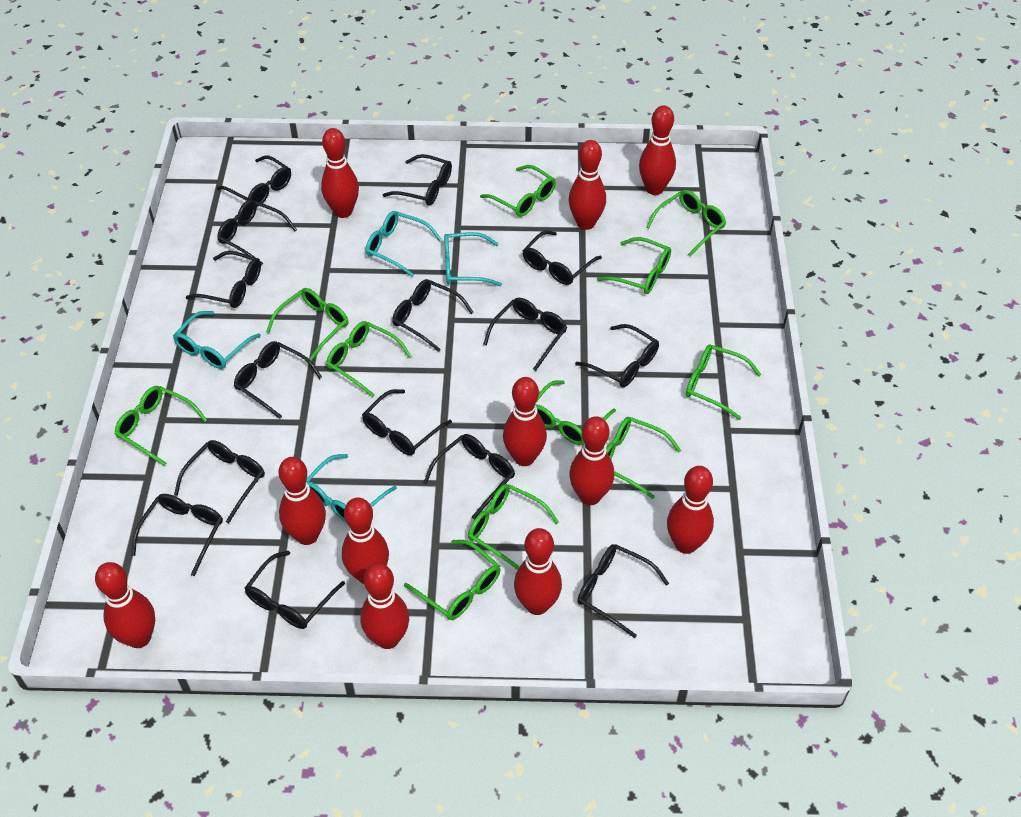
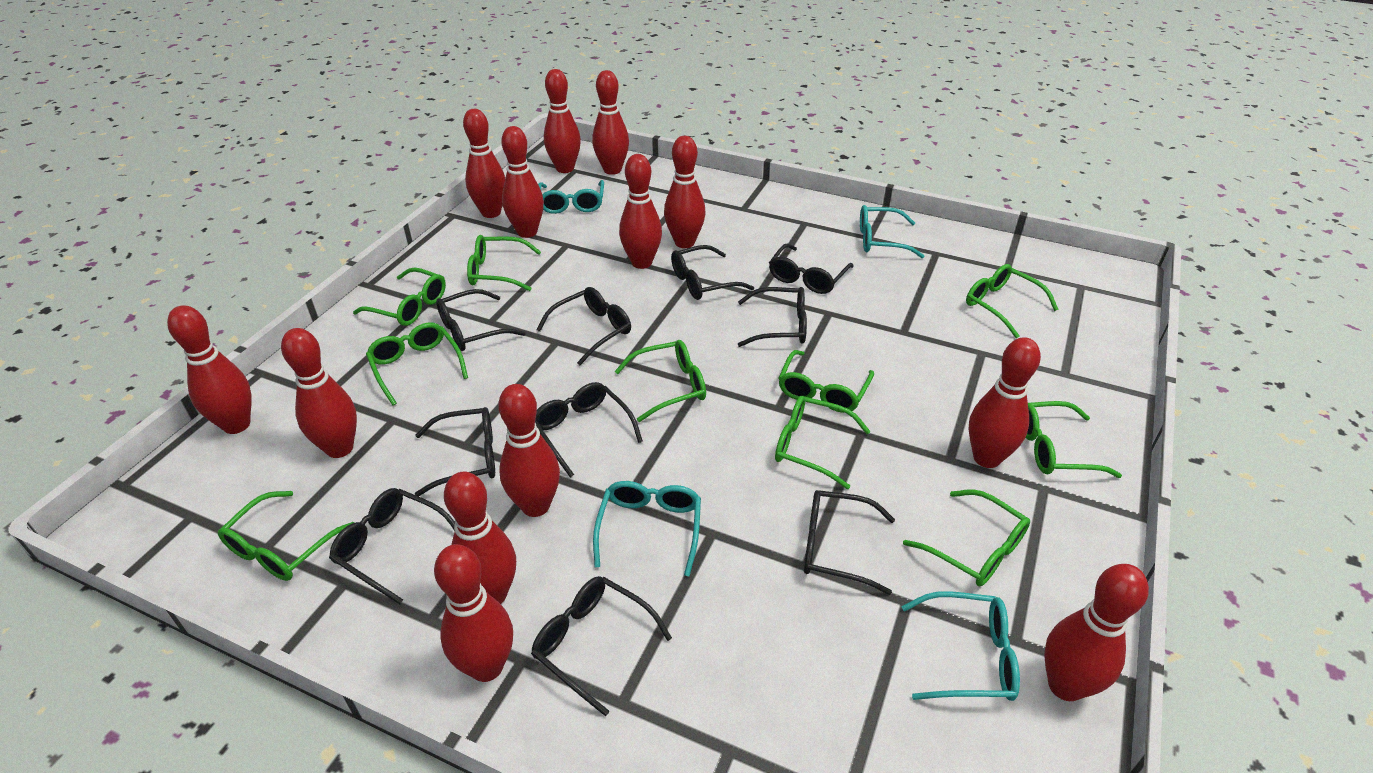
black glasses: [131,494,223,576] [174,440,265,523] [186,251,261,308] [217,155,291,206] [217,200,297,266] [234,341,322,419] [245,551,345,629] [362,389,452,455] [383,154,452,205] [392,279,474,352] [424,434,515,519] [483,298,567,371] [522,230,602,285] [575,324,659,387] [577,544,669,638] = 15 -> [329,488,455,604] [415,407,495,496] [436,289,526,351] [531,576,672,716] [535,382,643,477] [536,287,631,365] [671,245,754,300] [738,287,807,347] [769,244,854,294] [804,490,895,595] = 10
green glasses: [115,386,207,466] [266,288,349,361] [327,321,412,397] [404,540,500,620] [468,484,559,570] [480,165,556,217] [536,380,616,445] [597,237,671,294] [606,417,681,499] [646,190,726,257] [686,344,762,420] = 11 -> [218,491,354,581] [353,267,446,326] [366,323,468,406] [467,235,541,291] [615,340,706,422] [775,396,871,489] [778,350,874,413] [903,489,1030,586] [966,264,1059,338] [1026,401,1122,478] = 10
red bowling pin: [95,562,155,648] [278,457,326,545] [321,128,359,218] [342,497,389,584] [360,563,409,649] [503,377,547,466] [514,528,562,615] [569,140,606,230] [569,416,614,505] [639,105,676,195] [667,466,714,554] = 11 -> [167,305,252,434] [281,328,357,458] [434,544,513,682] [444,472,516,604] [463,109,505,218] [498,384,560,517] [501,126,544,238] [544,69,581,173] [592,70,629,175] [619,154,662,269] [664,136,706,248] [968,337,1041,468] [1044,564,1149,701] = 13

